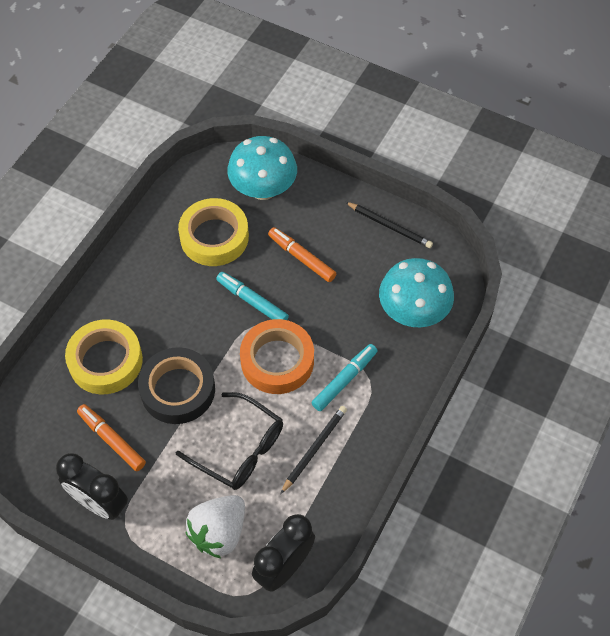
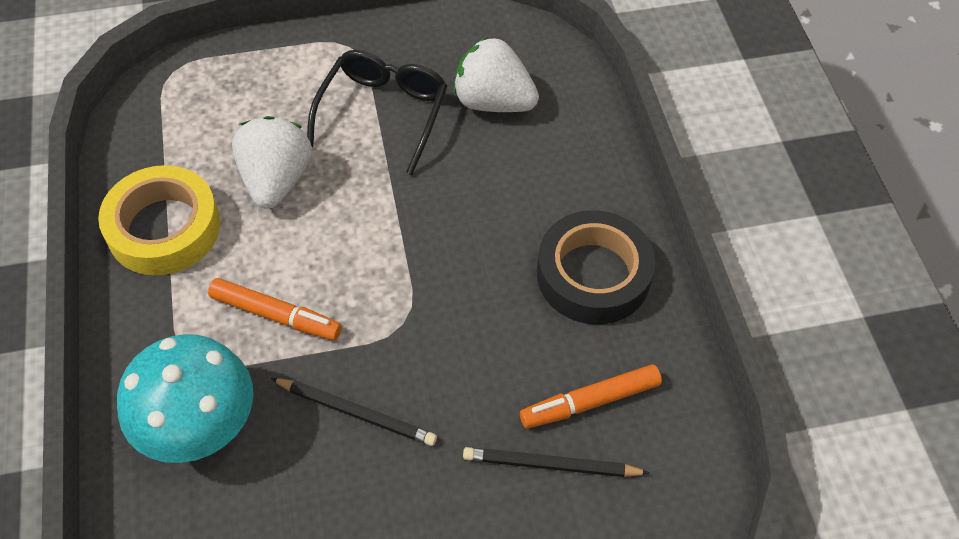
black clock: [56,453,128,520] [252,514,315,592] = 2 -> none = 0
orange tape: [240,319,314,394] = 1 -> none = 0
turquoise marker: [216,272,289,320] [311,344,377,411] = 2 -> none = 0
turquoise mushroom: [227,136,297,200] [379,258,454,327] = 2 -> [117,334,253,463] = 1
white strawberry: [186,495,245,559] = 1 -> [232,116,312,209] [453,37,539,112] = 2
yellow tape: [65,319,143,394] [178,198,249,266] = 2 -> [98,165,220,275] = 1

